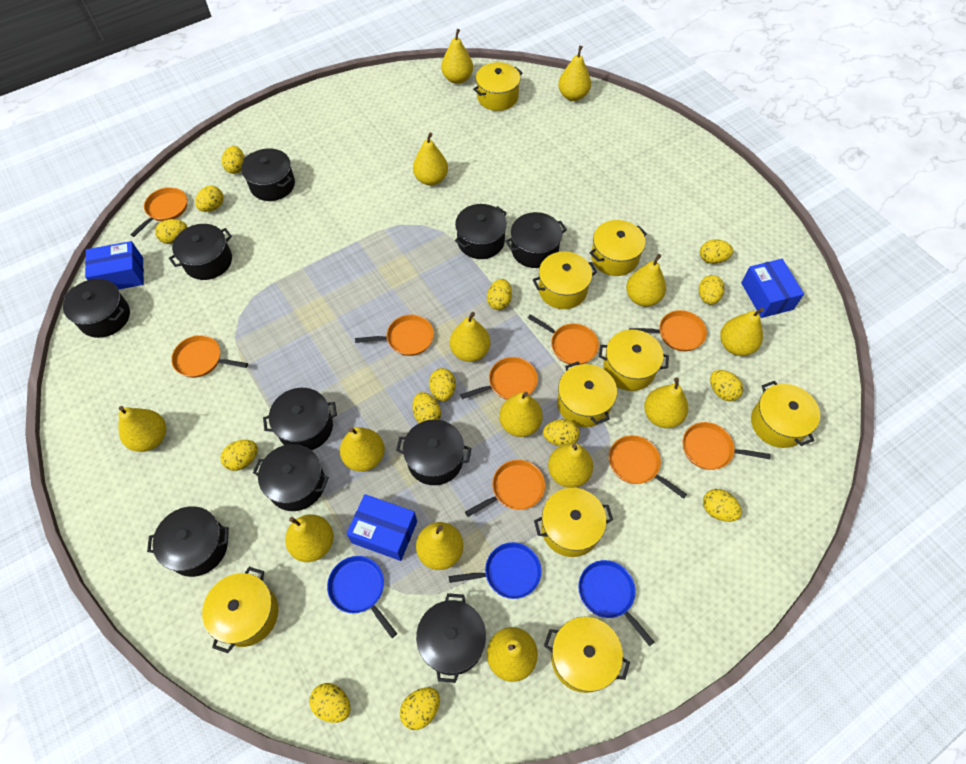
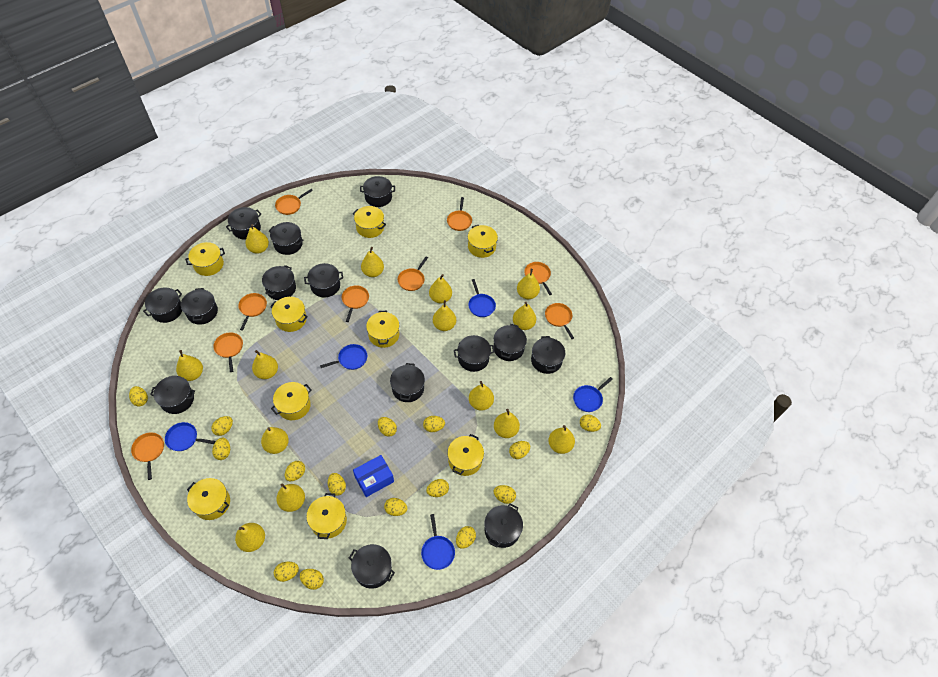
black pot: [63,279,130,338] [147,506,229,577] [169,224,232,280] [241,148,295,201] [253,444,329,511] [263,388,337,450] [396,419,471,485] [416,593,486,683] [455,204,507,259] [505,212,567,268] = 10 -> [143,287,182,323] [150,376,195,414] [181,288,218,324] [226,207,261,239] [262,265,296,300] [269,222,303,255] [304,263,343,297] [349,544,395,589] [360,176,395,207] [390,363,425,402] [454,335,495,372] [485,503,523,548] [494,324,527,361] [531,336,565,374] = 14
blue box: [85,241,144,289] [346,494,417,561] [741,259,804,318] = 3 -> [353,455,394,497] = 1
blue pan: [327,556,397,638] [449,542,542,599] [578,560,654,646] = 3 -> [165,422,215,451] [320,344,367,370] [421,514,455,570] [468,279,496,317] [573,377,613,412] = 5
yellow egg: [155,219,188,244] [195,186,224,212] [220,440,258,471] [222,146,245,174] [309,683,351,723] [400,688,440,730] [412,392,441,423] [429,368,456,401] [487,279,512,310] [543,419,580,446] [699,275,725,305] [700,239,733,264] [703,489,742,522] [710,370,743,401] = 14 -> [129,386,148,406] [211,416,233,436] [212,437,230,460] [274,562,299,582] [285,461,305,481] [300,569,324,590] [328,473,346,496] [378,417,397,437] [384,498,408,516] [423,416,445,432] [426,479,449,497] [456,526,476,549] [493,485,516,504] [509,441,530,459] [580,415,601,432] = 15

